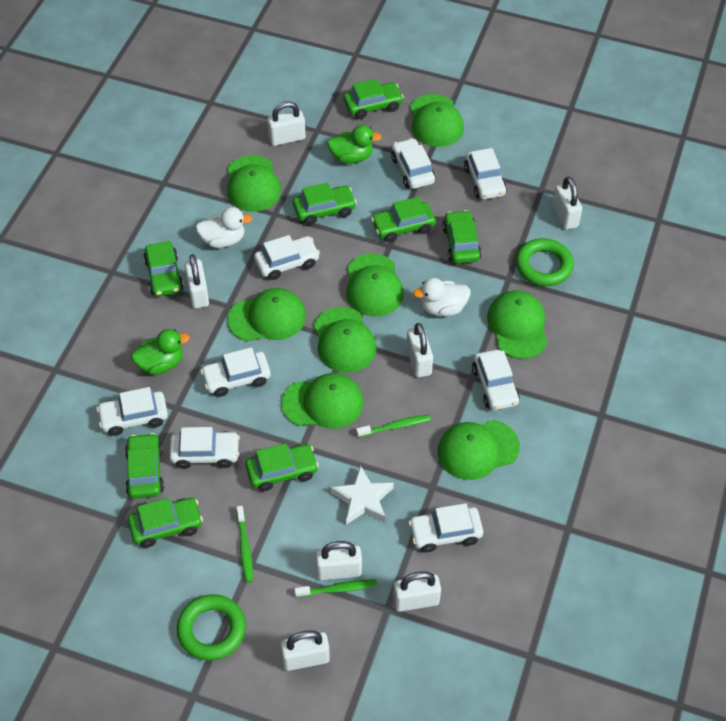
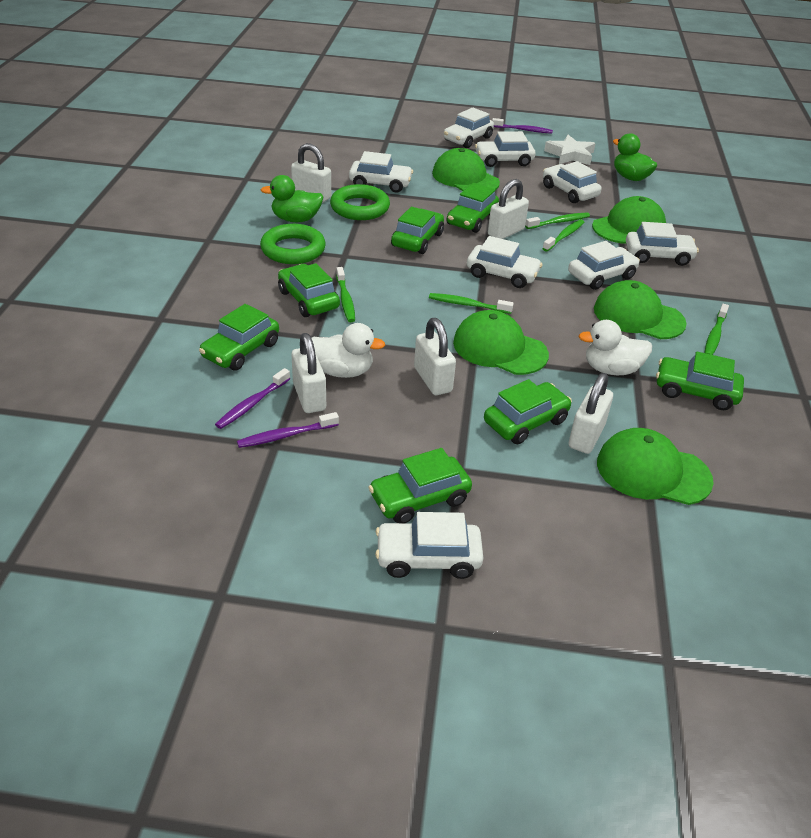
green cap: [227,155,281,212] [228,288,306,342] [282,373,364,429] [314,307,377,373] [346,254,404,316] [410,94,464,147] [437,420,520,480] [487,290,547,359] = 8 -> [432,148,500,191] [453,310,549,375] [592,196,666,244] [594,280,687,339] [597,428,714,505] = 5
green car: [125,433,164,499] [128,498,203,548] [143,241,184,296] [245,443,319,492] [293,183,357,225] [344,79,404,119] [371,197,435,242] [442,210,482,264] = 8 -> [199,304,279,370] [278,263,340,317] [368,448,472,523] [391,207,444,254] [447,183,499,233] [484,379,572,444] [656,351,744,410] = 7
green toothbrush: [237,506,253,583] [294,580,377,597] [356,415,431,437] = 3 -> [336,267,355,322] [429,293,514,314] [525,213,590,229] [543,219,585,251] [705,304,729,355] = 5
purple toothbrush: none = 0 -> [215,368,290,429] [237,412,339,448] [492,118,553,134] = 3
white padlock: [185,254,209,308] [267,101,305,146] [280,631,330,671] [316,541,362,580] [393,571,441,612] [406,323,433,378] [552,177,582,230] = 7 -> [291,143,331,203] [292,333,326,413] [414,318,456,395] [488,179,529,239] [569,373,613,454] = 5

